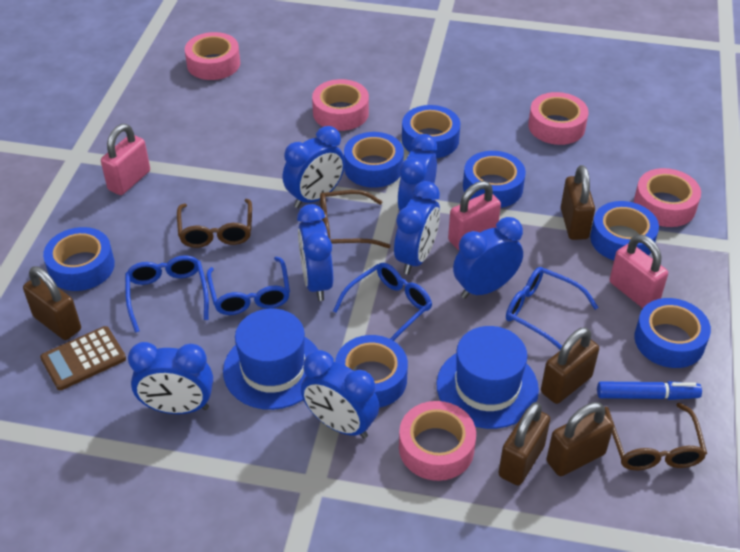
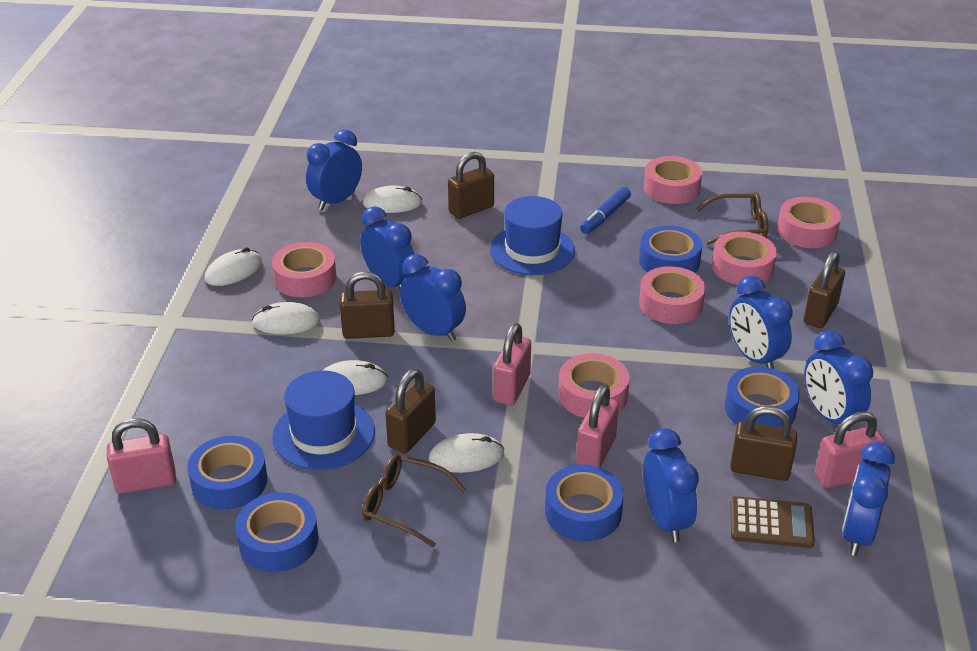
blue glasses: [125,255,209,333] [207,257,290,315] [333,263,432,341] [506,267,598,350] = 4 -> none = 0
blue tape: [43,227,115,291] [335,335,408,408] [344,132,404,188] [402,105,460,158] [463,151,526,208] [590,201,659,260] [634,298,711,368] = 7 -> [187,436,268,510] [235,492,319,572] [545,465,624,541] [639,225,702,273] [725,367,800,427] = 5
brown glasses: [177,199,252,248] [320,190,391,248] [605,403,707,470] = 3 -> [362,454,467,547] [696,192,768,245] = 2
pink padlock: [101,124,150,195] [448,181,501,250] [610,234,668,308] = 3 -> [107,418,176,494] [493,323,531,406] [576,385,619,467] [815,412,885,488] = 4
pink tape: [185,32,240,80] [312,79,369,131] [399,401,476,481] [528,92,588,145] [634,168,701,227] = 5 -> [272,242,337,297] [558,353,630,418] [639,266,706,324] [644,156,702,204] [712,231,777,285] [777,197,841,248] = 6
white mouse: none = 0 -> [205,247,262,286] [252,302,320,334] [323,360,388,395] [363,185,422,213] [429,433,504,473] = 5

